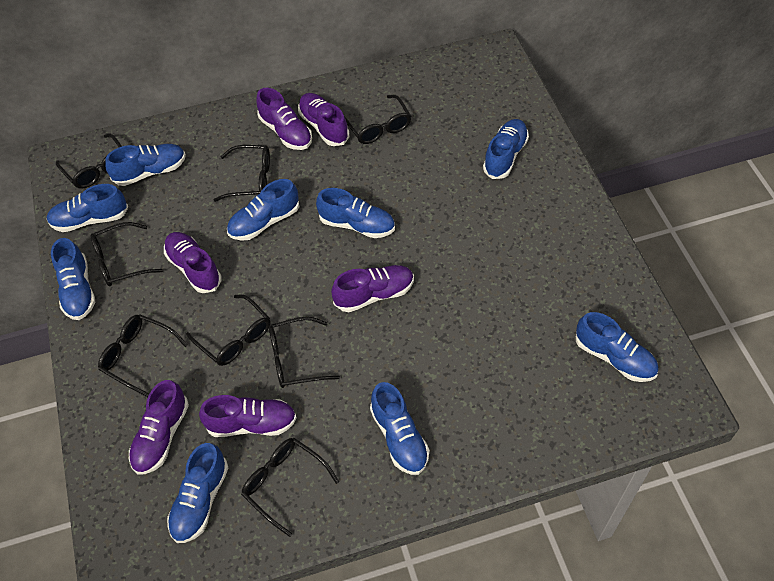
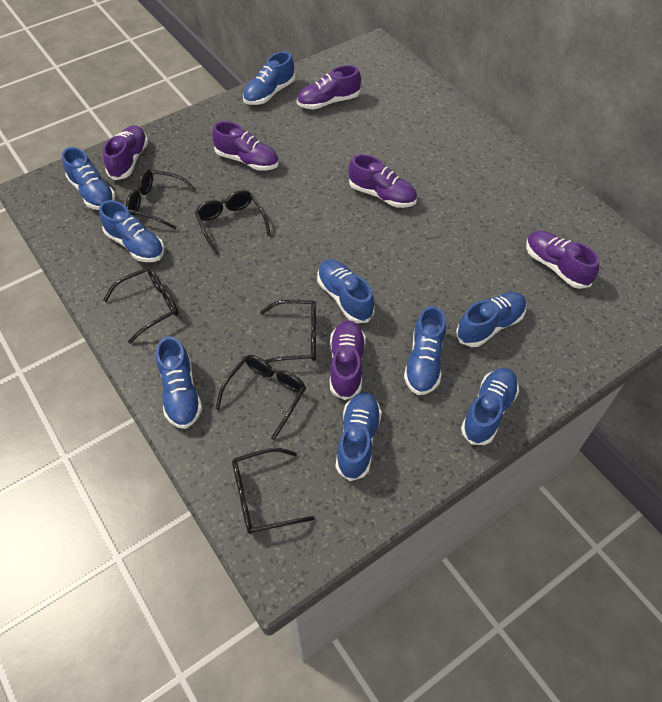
black glasses: [56,133,122,189] [90,222,163,287] [98,314,188,397] [186,295,270,366] [214,145,270,202] [241,438,339,537] [269,317,340,388] [344,95,411,144] = 8 -> [103,266,179,344] [126,169,197,229] [195,190,271,255] [215,355,306,440] [232,448,315,534] [260,300,316,363] = 6

